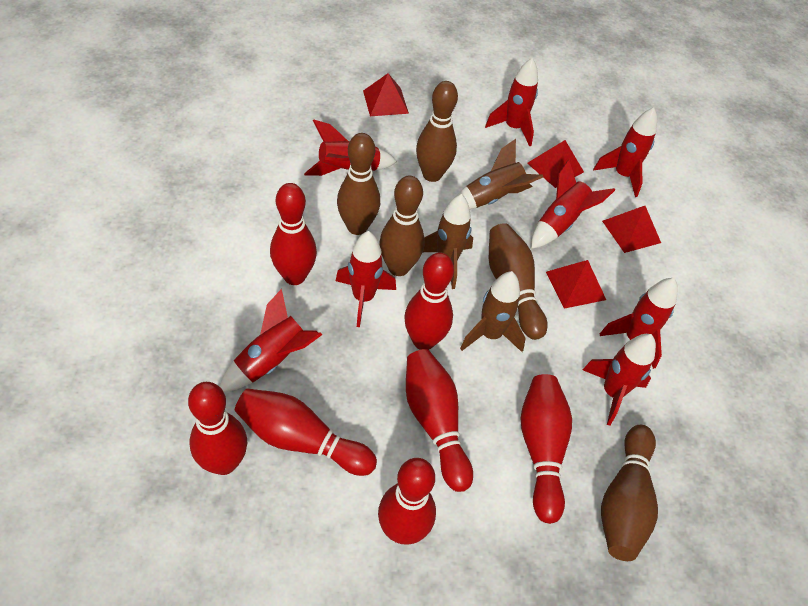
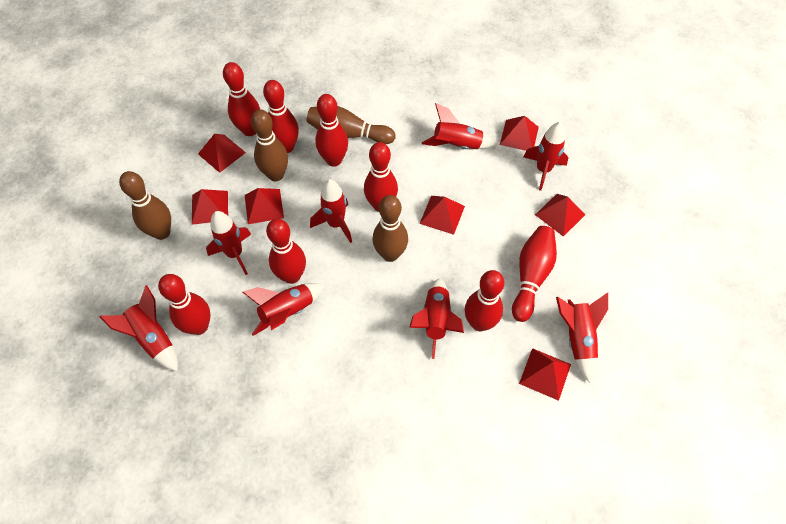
brown bowling pin: [337,133,380,235] [379,176,425,276] [416,81,458,182] [489,223,548,340] [601,425,658,561] = 5 -> [119,171,171,240] [251,109,288,181] [306,106,396,144] [373,195,408,262] = 4
brown rocket: [423,194,473,289] [455,139,543,209] [460,271,526,352] = 3 -> none = 0
red bowling pin: [188,382,247,475] [235,388,377,476] [270,183,317,285] [378,458,436,545] [404,253,454,350] [406,349,473,492] [521,374,572,524] = 7 -> [158,274,211,335] [223,62,260,136] [263,80,299,153] [266,219,306,284] [315,94,348,167] [364,142,398,212] [465,270,504,331] [512,226,557,322] = 8
red pyramid: [363,73,409,116] [527,140,584,188] [546,260,606,309] [602,206,661,253] = 4 -> [192,189,228,225] [198,134,246,173] [245,188,284,224] [419,196,465,235] [500,116,539,151] [519,348,571,401] [535,194,585,237] = 7

